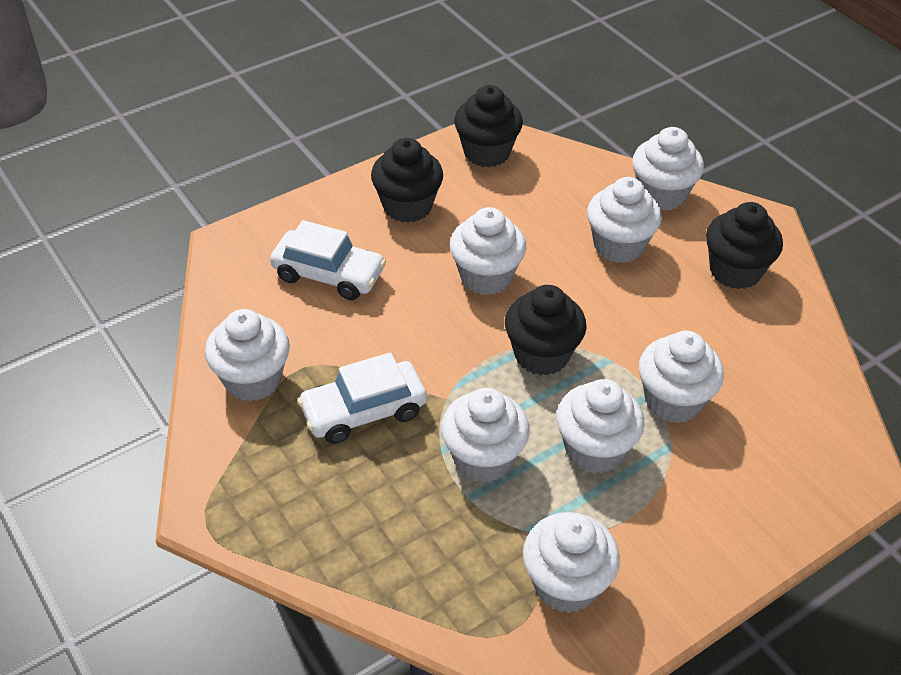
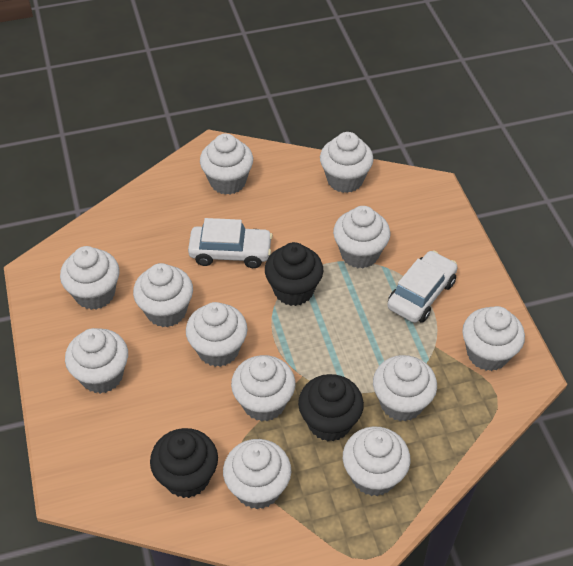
black cupcake: [371,138,443,223] [454,85,523,167] [505,285,587,376] [706,202,783,289] = 4 -> [150,428,218,498] [265,242,323,306] [298,374,364,441] = 3
white cupcake: [205,309,290,402] [441,388,530,483] [450,207,526,295] [523,512,620,613] [556,379,645,474] [587,177,662,263] [632,127,704,211] [639,331,724,423] = 8 -> [60,246,119,310] [65,328,128,394] [133,263,193,327] [186,302,248,367] [200,134,253,195] [223,439,291,509] [231,355,296,422] [320,132,374,193] [333,206,390,268] [343,426,411,496] [373,355,437,422] [462,306,525,371] = 12

